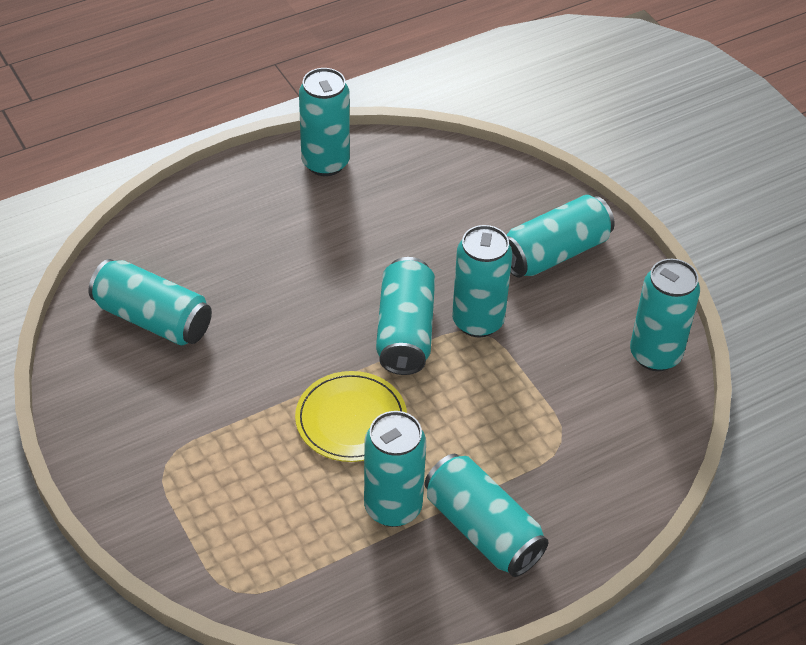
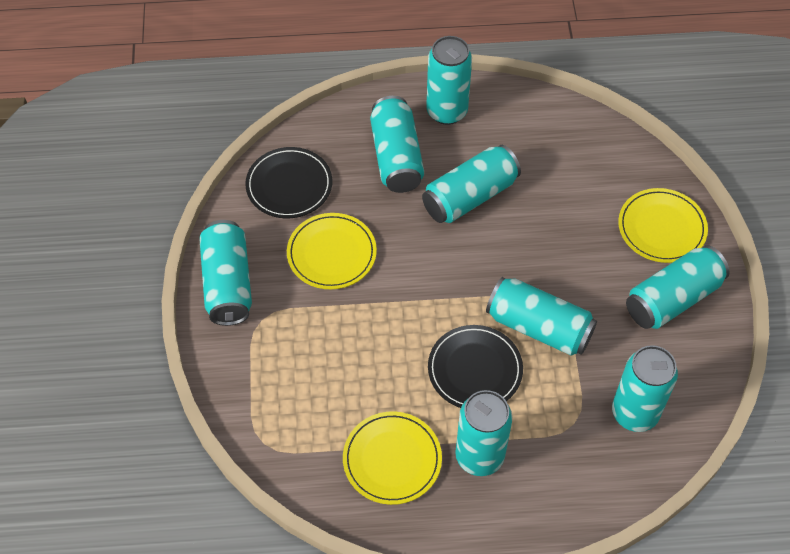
black plate: none = 0 -> [245,147,332,218] [428,325,523,408] = 2
yellow plate: [295,371,407,462] = 1 -> [287,213,377,289] [343,411,442,505] [618,188,708,263] = 3

